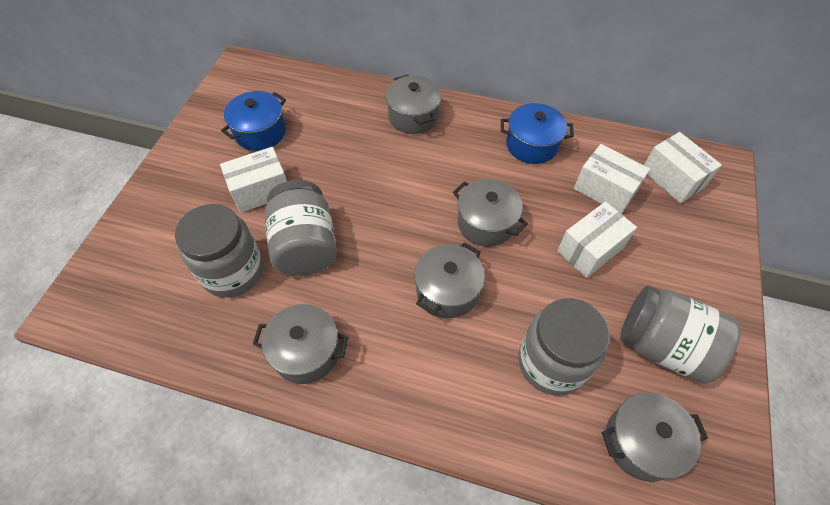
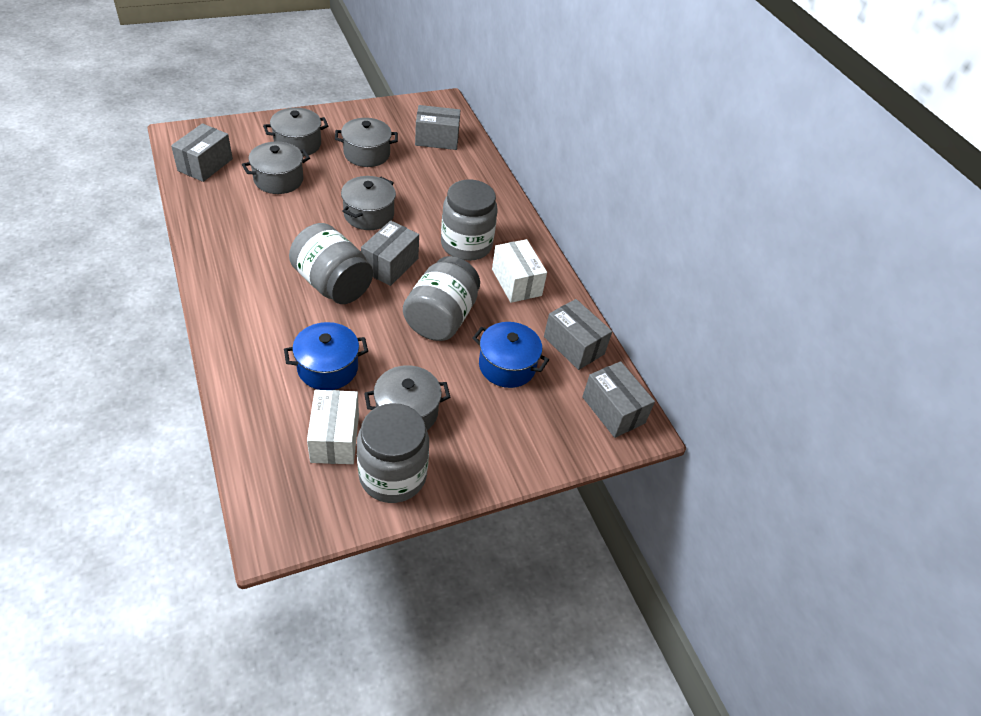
grey box: none = 0 -> [171,123,233,182] [361,220,419,286] [415,105,460,150] [544,299,612,370] [582,361,655,438] = 5
white box: [220,147,287,213] [557,201,637,278] [574,144,650,214] [644,132,722,203] = 4 -> [307,390,359,464] [492,239,547,303] = 2

